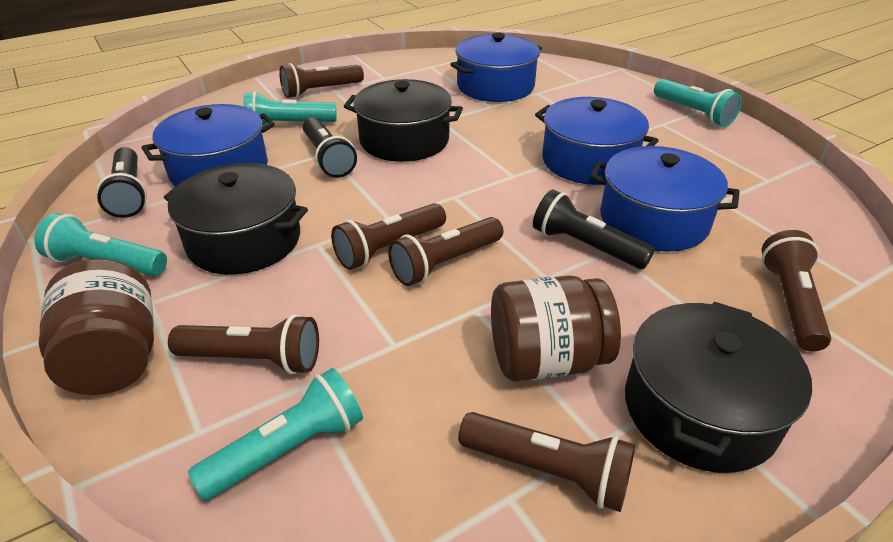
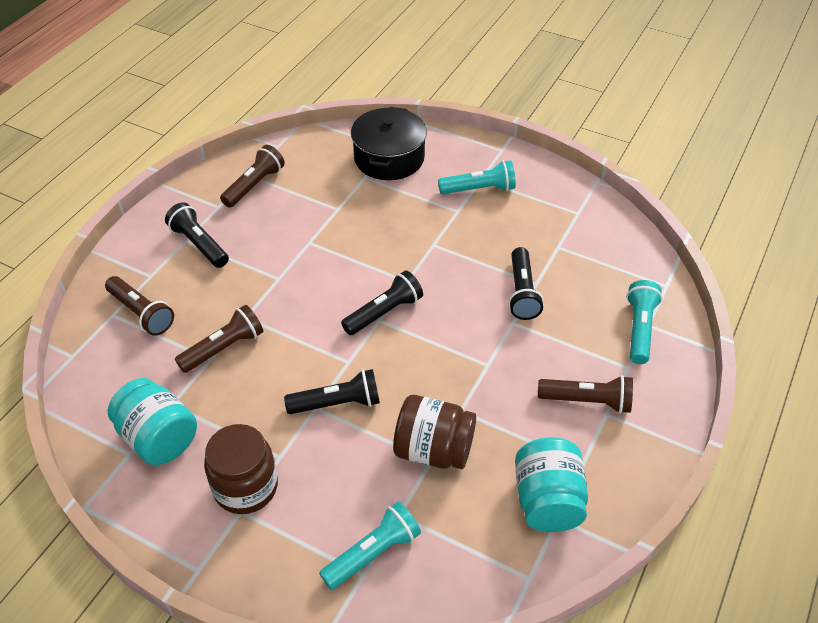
black flashlight: [96,147,147,218] [303,117,357,178] [533,189,655,269] = 3 -> [165,202,229,268] [284,369,380,414] [341,270,423,335] [509,247,544,320] = 4
black pot: [164,163,308,275] [344,79,463,162] [625,302,812,473] = 3 -> [351,107,427,180] = 1
blue pot: [142,104,275,187] [450,33,542,102] [535,97,659,185] [590,146,740,251] = 4 -> none = 0
brown flashlight: [168,314,319,375] [279,63,364,98] [331,203,446,270] [388,217,503,286] [458,412,635,512] [762,230,831,352] = 6 -> [105,276,174,336] [175,305,263,373] [220,145,285,208] [538,375,633,413] = 4
turquoise flashlight: [34,213,167,276] [188,368,363,501] [243,91,337,125] [654,79,742,127] = 4 -> [319,502,421,590] [438,160,516,194] [627,280,663,364] = 3
turquoise jar: none = 0 -> [108,378,197,465] [515,437,588,532] = 2

